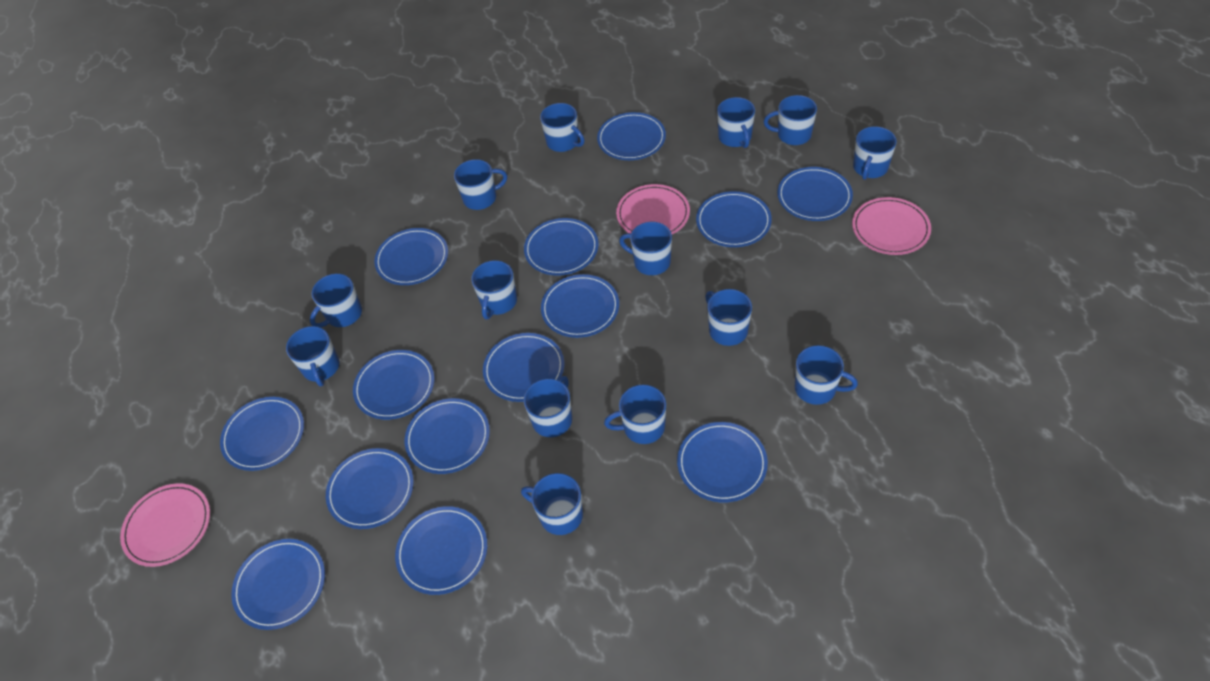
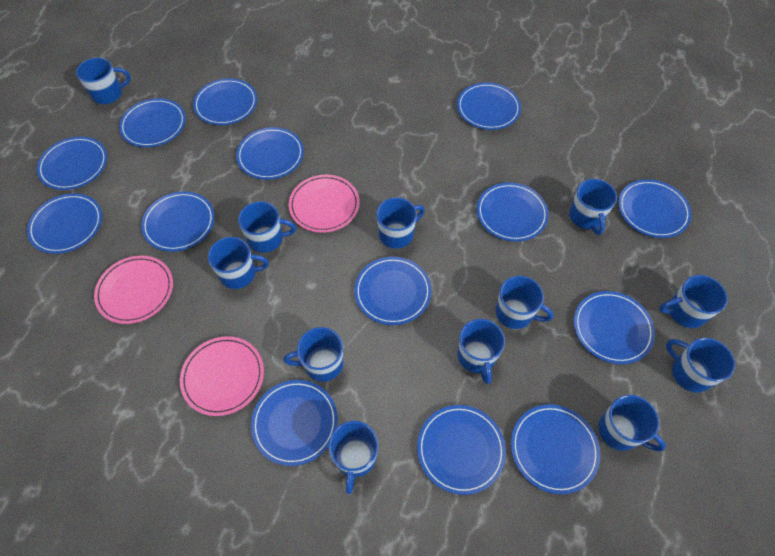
blue mug: [286,326,339,387] [310,273,362,328] [454,159,507,210] [471,260,517,319] [521,473,583,535] [524,376,572,437] [540,103,585,152] [604,385,666,444] [619,222,672,275] [705,289,752,346] [717,97,755,148] [764,95,817,145] [795,345,858,405] [853,126,897,180] = 14 -> [76,58,131,104] [208,237,269,289] [238,201,296,253] [283,327,343,382] [329,421,378,494] [376,198,425,249] [457,319,505,384] [496,276,553,329] [569,179,617,235] [598,395,666,451] [660,275,728,328] [666,338,735,393] = 12

